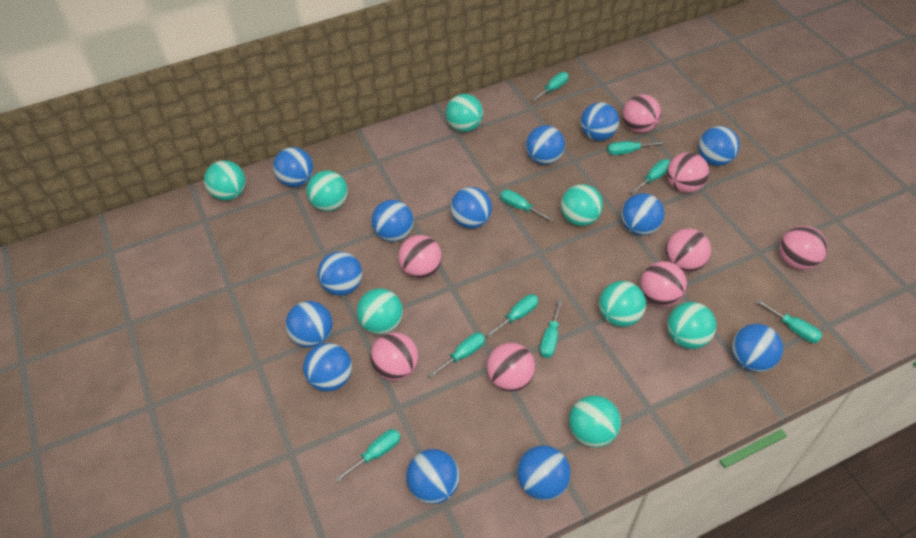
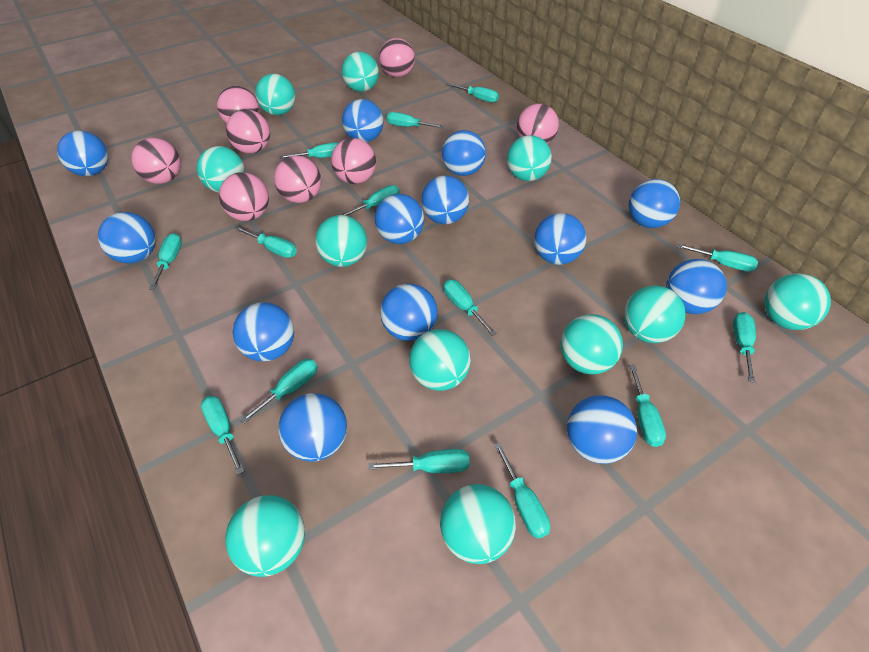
turquoise ball: [204,160,246,201] [306,170,348,211] [357,288,403,334] [446,94,483,132] [561,184,603,226] [569,395,621,448] [599,281,646,327] [667,302,716,349] = 8 -> [196,146,245,192] [225,495,305,577] [255,74,295,115] [315,215,367,267] [342,52,379,92] [409,329,471,391] [440,484,516,564] [507,135,552,181] [561,314,623,375] [624,285,686,343] [764,273,831,330] = 11
turquoise screwdriver: [335,429,401,482] [428,332,485,378] [486,294,539,338] [500,190,554,222] [531,72,569,102] [540,300,562,358] [607,141,665,155] [631,159,670,194] [756,299,823,343] = 9 -> [149,233,182,290] [201,396,244,475] [235,226,297,258] [240,359,317,424] [280,142,338,159] [341,185,400,216] [368,449,470,473] [387,112,444,128] [444,279,497,336] [448,83,499,103] [494,442,550,539] [629,364,666,447] [677,244,758,272] [733,312,756,383] = 14

